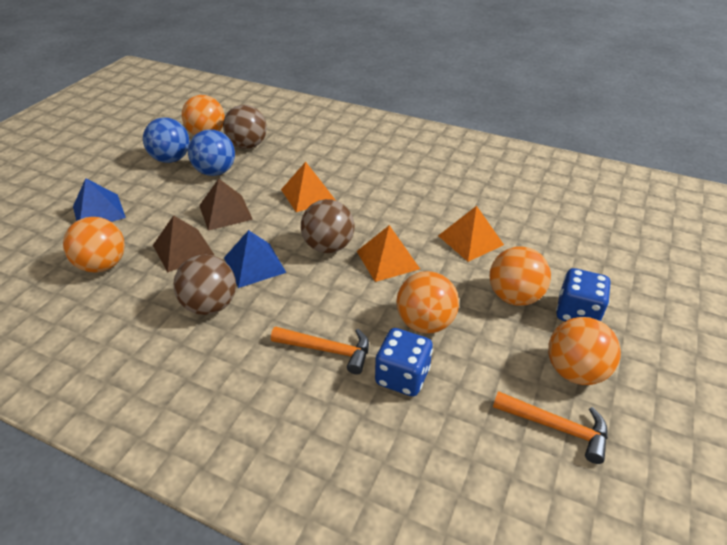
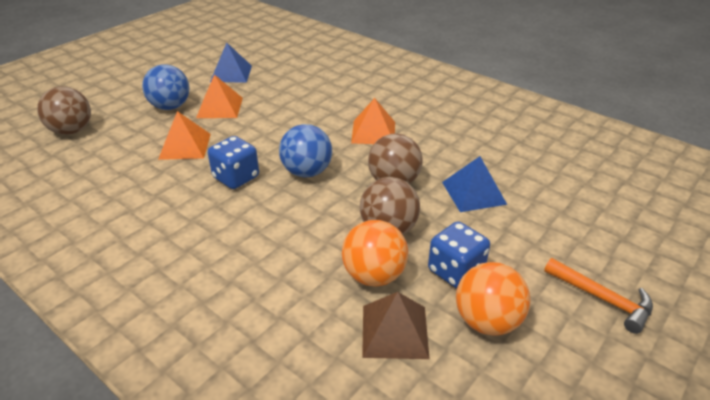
brown pyramid: [153,215,214,273] [199,179,253,231] = 2 -> [362,292,430,359] = 1
orange ball: [63,217,125,273] [182,95,225,135] [396,271,459,334] [489,246,551,306] [548,317,621,385] = 5 -> [342,220,408,287] [456,262,530,336] = 2
orange hammer: [271,326,369,375] [493,391,608,464] = 2 -> [544,258,653,334] = 1

